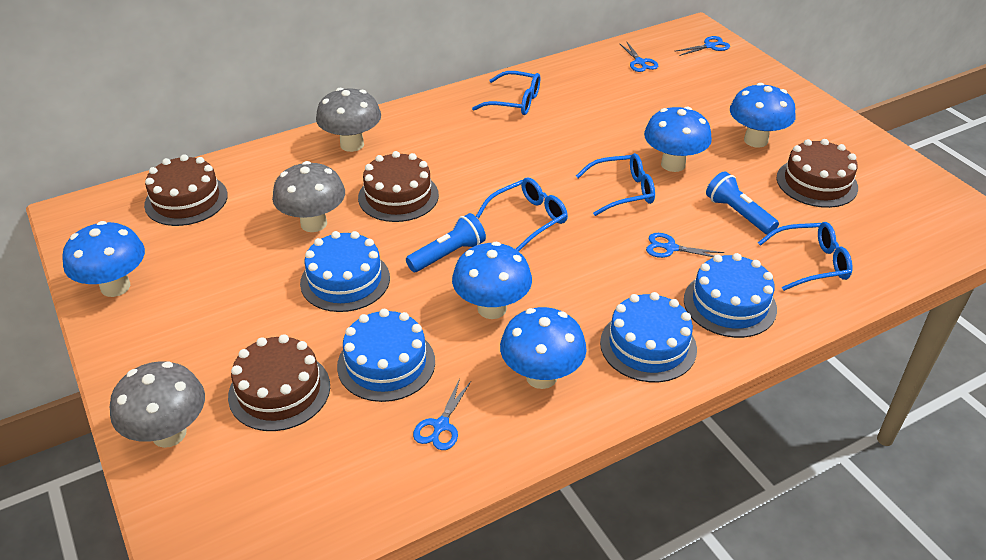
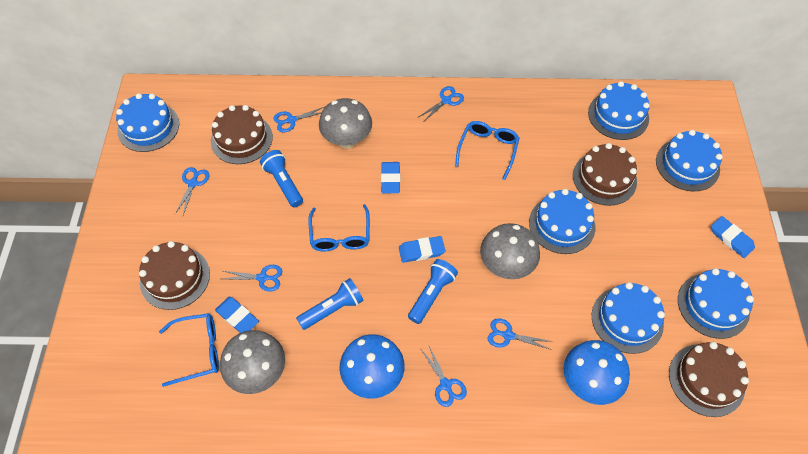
blue cake: [300,231,390,312] [337,309,435,402] [600,292,697,382] [684,253,777,338] = 4 -> [116,93,179,152] [529,189,595,254] [588,81,650,140] [592,282,665,354] [656,130,723,192] [678,268,754,339] = 6
blue eraser: none = 0 -> [215,297,259,333] [381,162,400,193] [399,236,445,263] [711,216,755,258] = 4
blue flashlight: [406,213,486,272] [706,171,779,235] = 2 -> [260,150,303,207] [296,278,364,330] [408,259,458,324] = 3
blue glasses: [472,71,540,115] [476,177,568,252] [576,153,655,216] [758,222,853,291] = 4 -> [159,313,219,387] [308,204,370,251] [455,121,519,180] = 3
blue mushroom: [62,221,145,297] [452,242,532,319] [500,307,587,389] [644,106,712,172] [730,83,796,148] = 5 -> [339,334,405,399] [563,340,630,405] = 2
blue scissors: [413,378,471,450] [619,42,658,72] [646,233,724,258] [674,36,730,56] = 4 -> [175,167,209,215] [222,265,282,291] [274,107,324,132] [419,86,464,122] [420,346,467,407] [487,318,553,350] = 6

